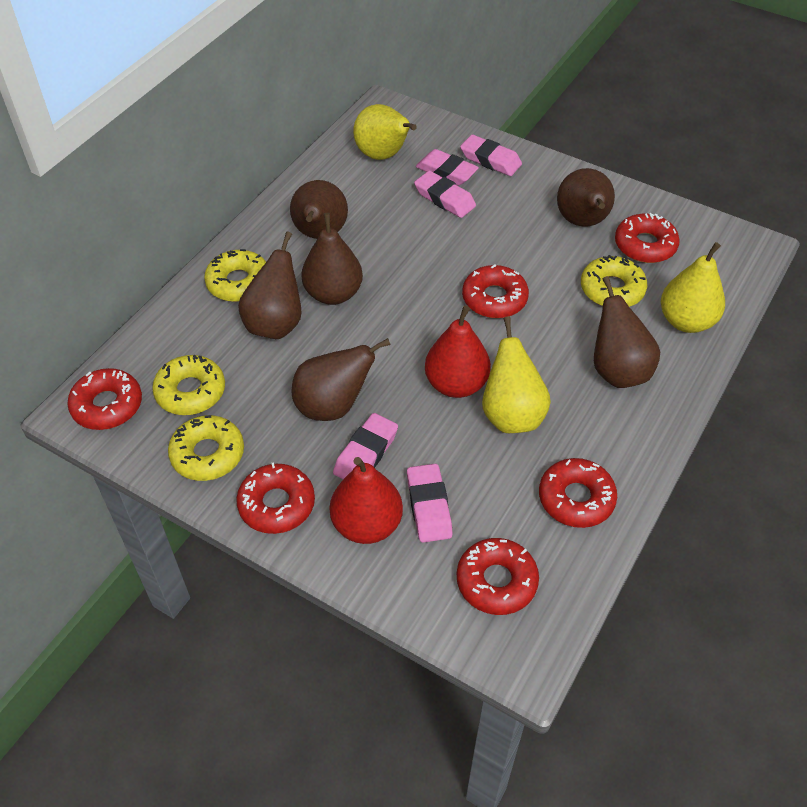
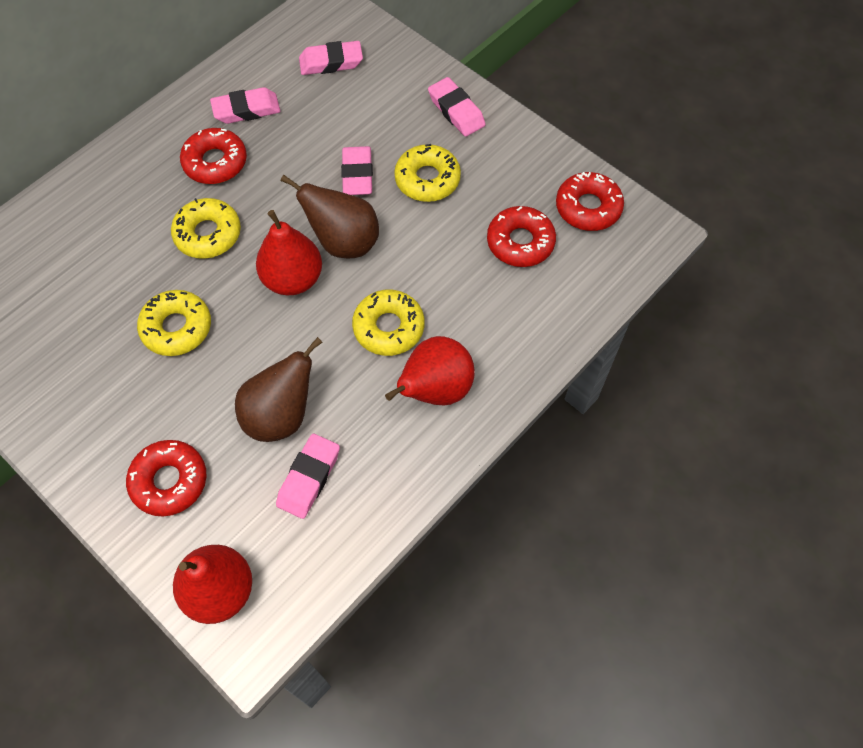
brown pear: [238,232,302,339] [290,180,348,239] [291,338,391,421] [301,213,363,305] [557,168,615,227] [594,276,660,388] = 6 -> [235,337,323,442] [281,175,379,258] = 2
red donut: [67,368,142,430] [236,462,315,534] [457,538,539,615] [462,265,529,318] [539,458,617,528] [615,213,680,263] = 6 -> [126,440,207,516] [180,128,247,184] [487,206,556,267] [556,172,624,231] = 4
red pear: [330,457,403,544] [425,306,491,398] = 2 -> [173,545,252,624] [256,210,322,295] [385,336,475,405] = 3
yellow pear: [353,104,417,160] [482,316,551,433] [661,242,725,333] = 3 -> none = 0

